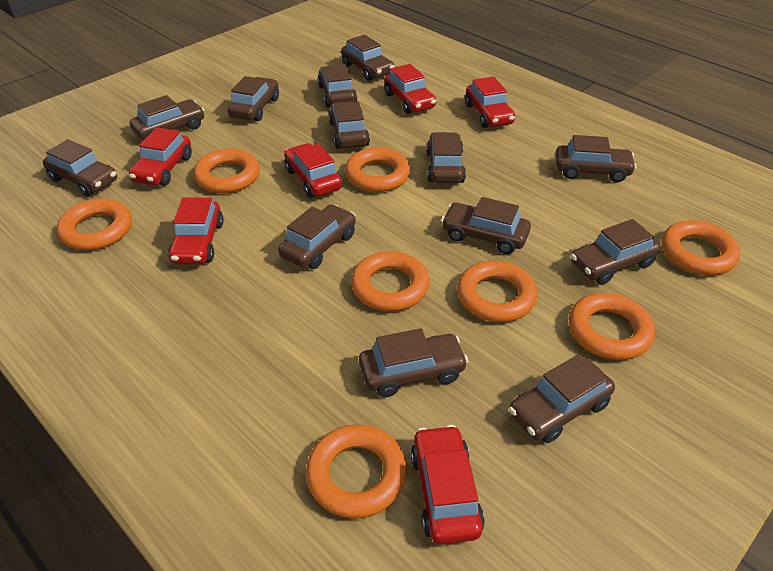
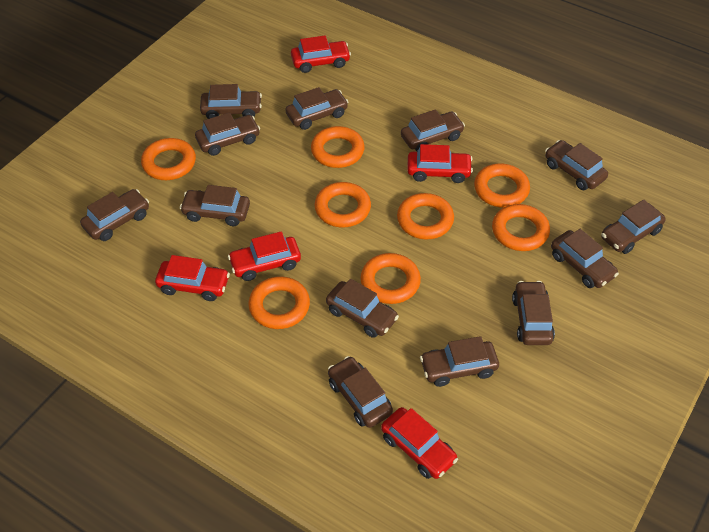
red car: [129,127,192,186] [168,198,224,264] [284,143,343,198] [384,64,436,114] [411,425,485,544] [465,77,515,128] = 6 -> [155,255,230,301] [228,231,301,281] [291,36,351,73] [381,407,458,479] [407,144,473,183] = 5

